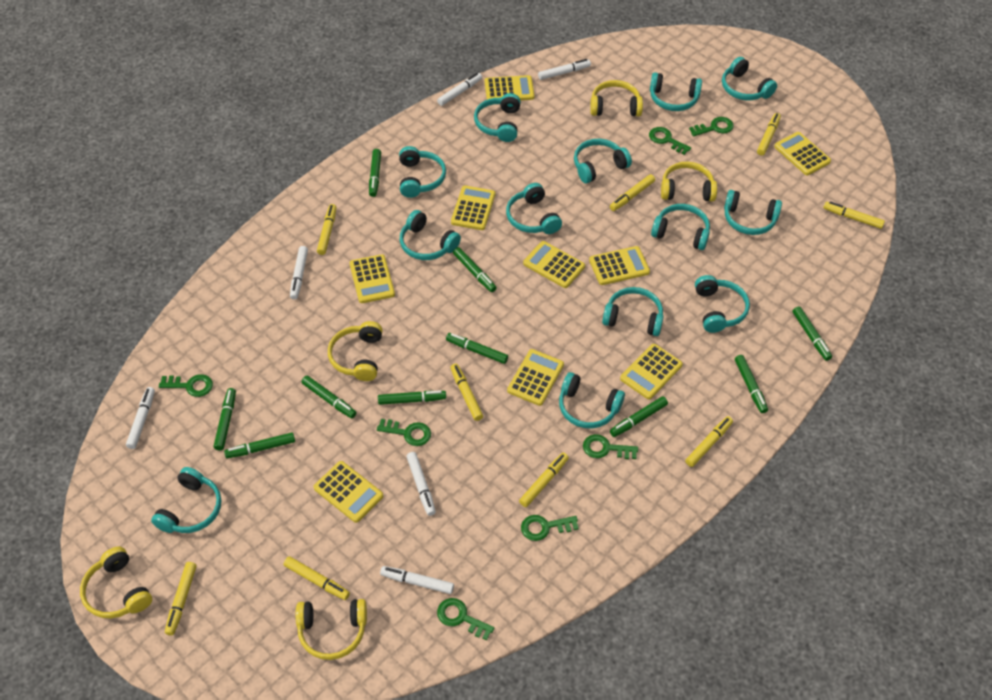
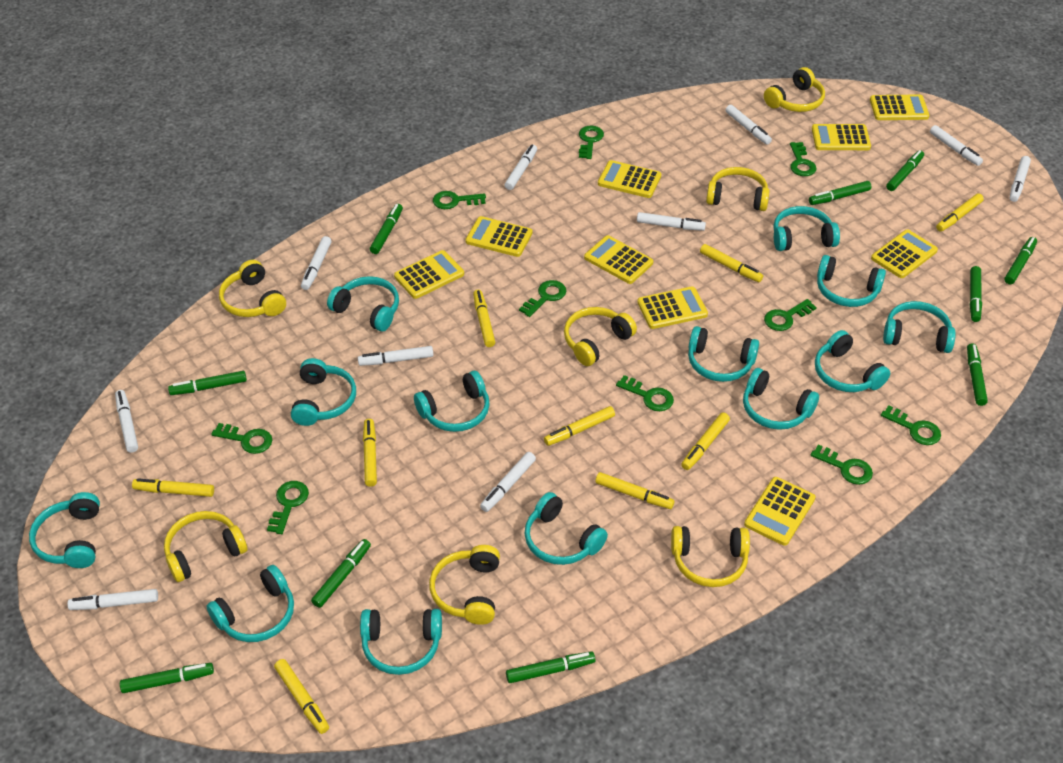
green key: [159,374,213,397] [377,419,431,446] [437,598,494,640] [521,515,579,541] [583,434,638,459] [649,127,691,155] [689,117,734,136] = 7 -> [211,423,272,454] [267,481,309,534] [433,191,486,209] [519,280,566,317] [579,126,604,159] [616,375,674,411] [764,299,817,331] [790,142,816,176] [811,445,873,485] [881,405,941,445] = 10
white marker: [126,387,155,449] [290,246,308,300] [380,566,454,594] [406,452,436,516] [437,73,482,106] [538,59,591,80] = 6 -> [67,589,158,610] [115,390,138,453] [301,236,332,290] [358,346,433,366] [480,452,536,512] [504,144,537,190] [637,212,706,231] [725,105,772,145] [930,125,983,166] [1010,156,1031,202] = 10
yellow headphones: [80,546,152,618] [296,599,367,660] [328,321,383,381] [590,80,643,116] [661,162,717,202] = 5 -> [164,511,247,582] [219,260,286,317] [429,545,500,625] [564,307,637,366] [671,526,750,587] [706,167,770,211] [764,67,825,112] = 7

